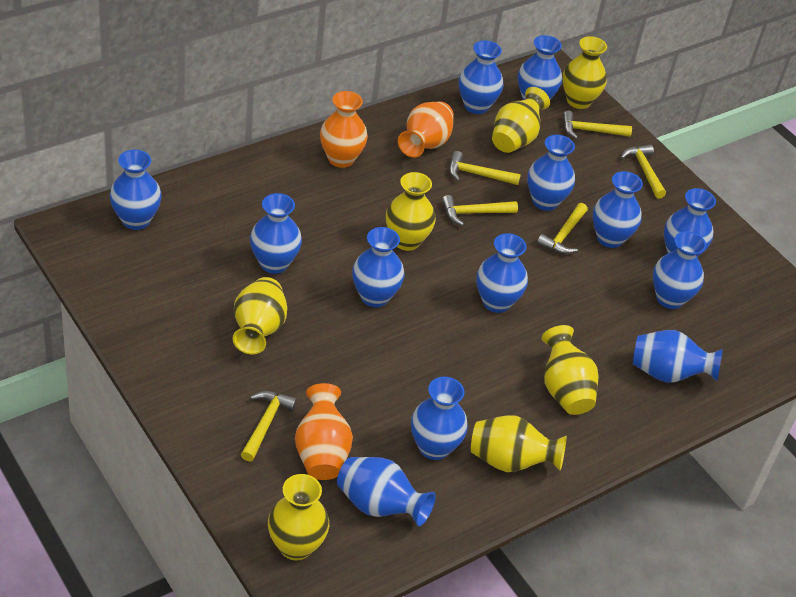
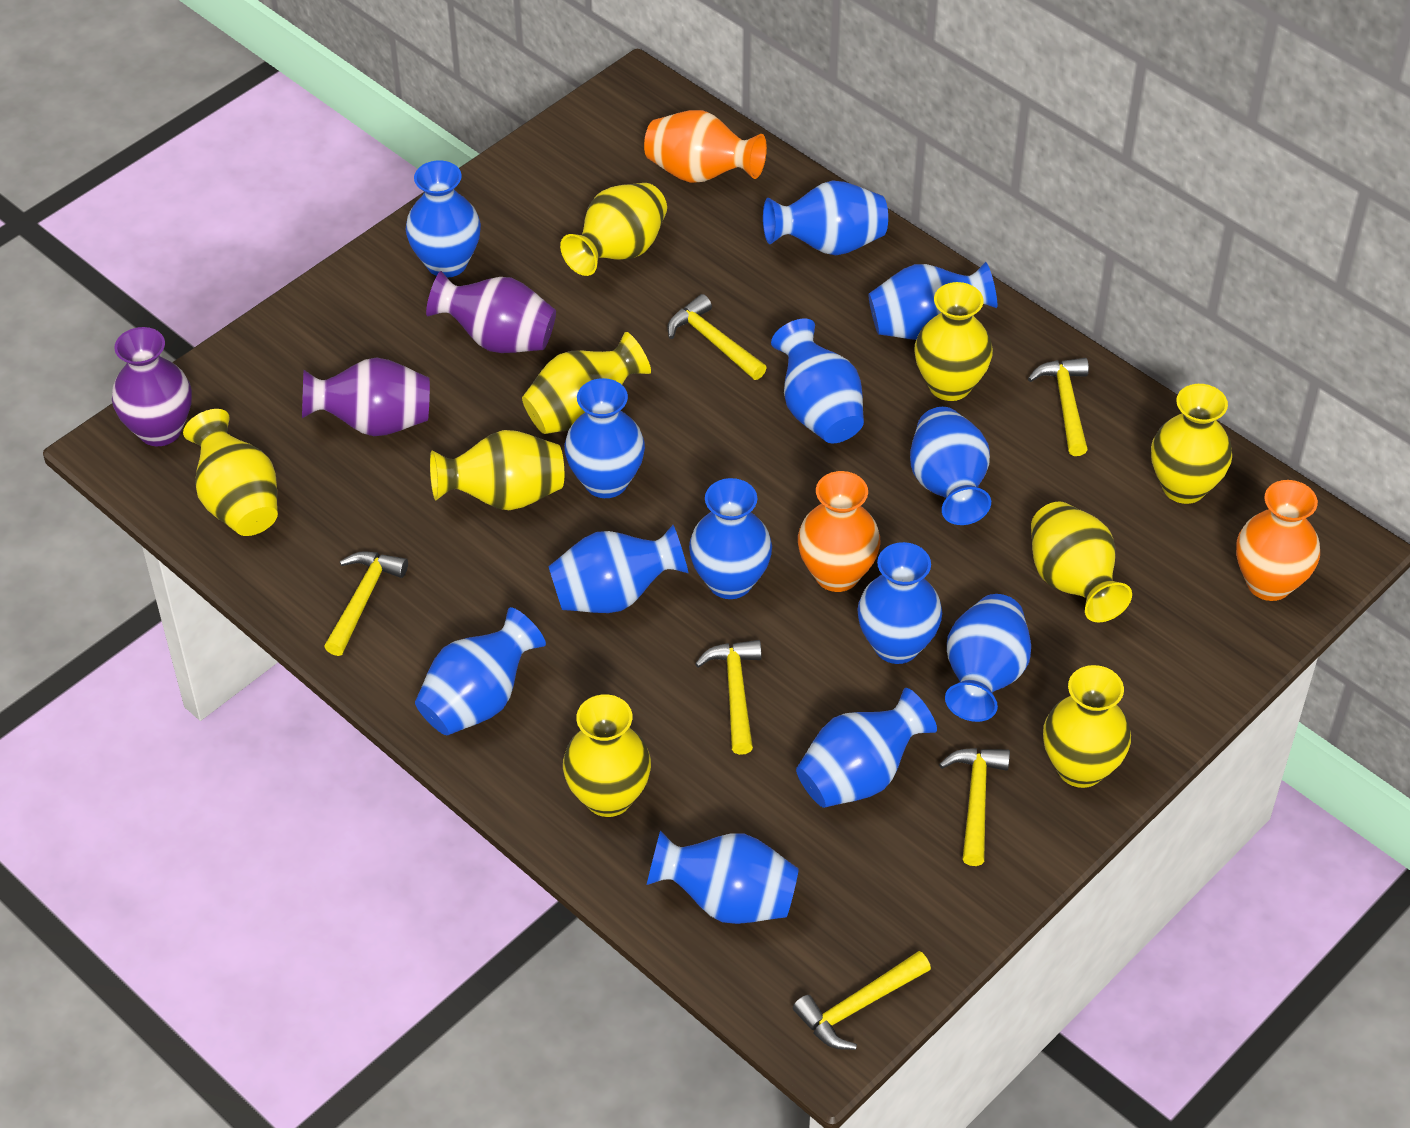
purple vase: none = 0 -> [112,327,192,446] [302,357,430,436] [426,271,556,353] = 3
yellow vase: [233,277,287,354] [268,474,329,560] [386,172,436,251] [471,415,566,472] [492,87,550,153] [542,325,599,415] [562,36,607,109] = 7 -> [183,409,278,536] [430,430,564,510] [522,332,651,434] [560,183,667,276] [563,694,651,817] [914,282,993,401] [1031,501,1132,623] [1043,665,1131,788] [1151,384,1232,504] = 9

